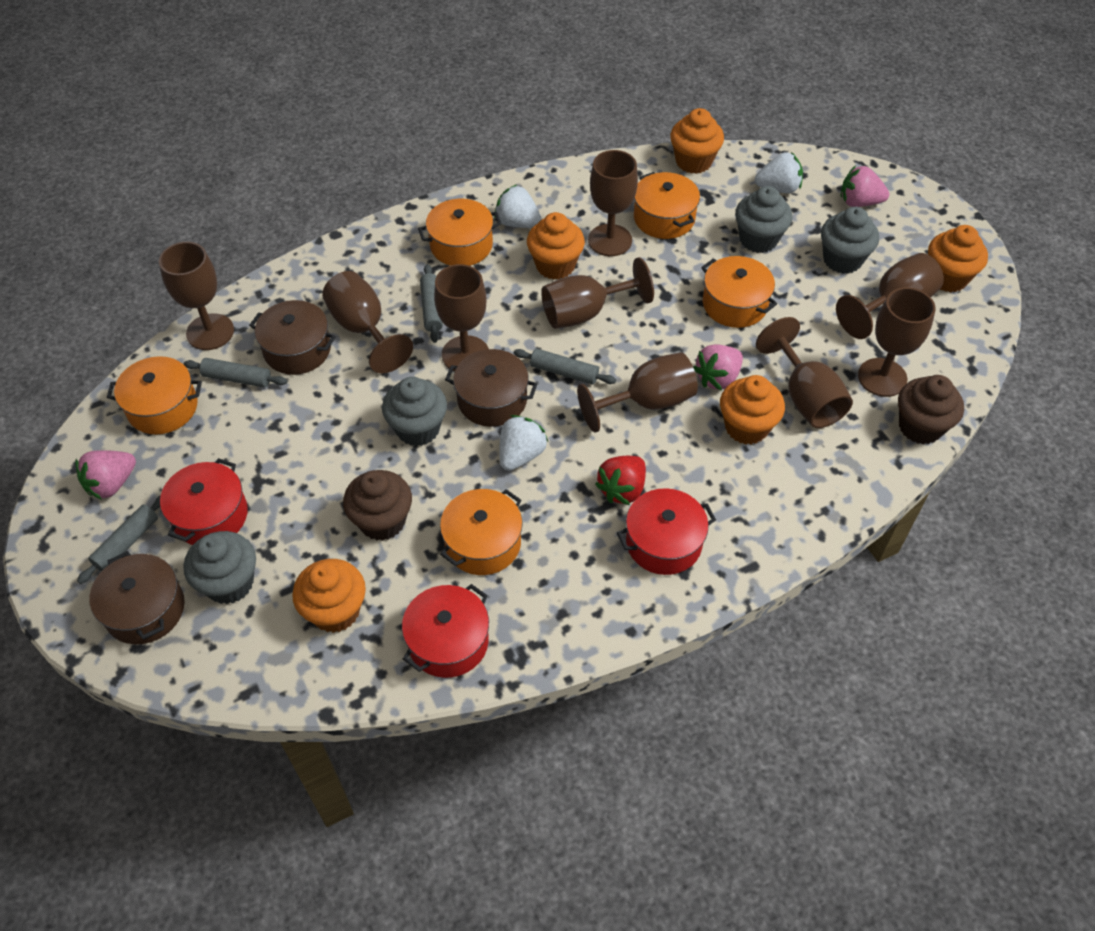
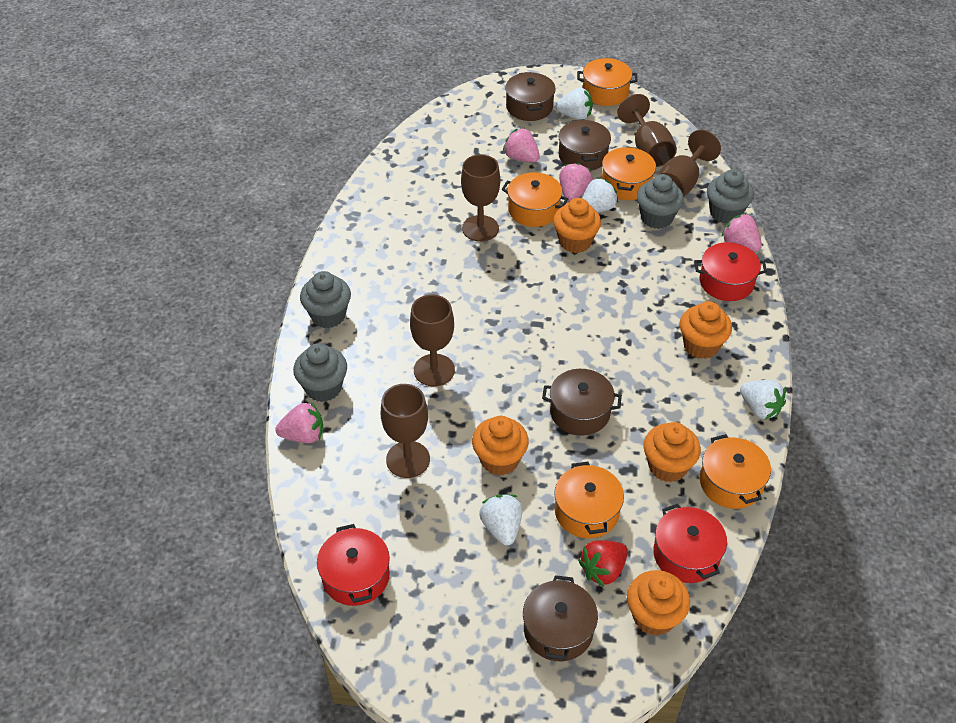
brown cupcake: [343,470,412,541] [898,375,964,444] = 2 -> none = 0
brown goblet: [159,242,234,350] [322,271,413,373] [434,264,489,371] [541,257,654,329] [577,352,698,432] [588,150,638,256] [756,317,853,428] [836,253,944,339] [858,287,936,397] = 9 -> [381,384,430,478] [410,295,455,386] [461,154,500,242] [617,94,677,167] [658,130,721,197] = 5
brown pot: [89,551,185,644] [249,300,336,375] [445,349,537,427] = 3 -> [505,72,556,121] [523,575,598,661] [542,369,622,435] [558,119,611,170] = 4
grey rolling pin: [77,495,161,584] [184,358,287,388] [420,264,443,343] [514,348,616,385] = 4 -> none = 0
pink strawberry: [75,450,136,500] [693,344,743,390] [841,165,889,207] = 3 -> [275,401,323,443] [503,128,540,162] [559,163,593,201] [721,213,762,252] = 4
white strawberry: [494,185,542,228] [499,415,548,471] [755,152,803,193] = 3 -> [479,494,522,545] [556,88,593,120] [582,177,618,212] [740,380,786,420] = 4

